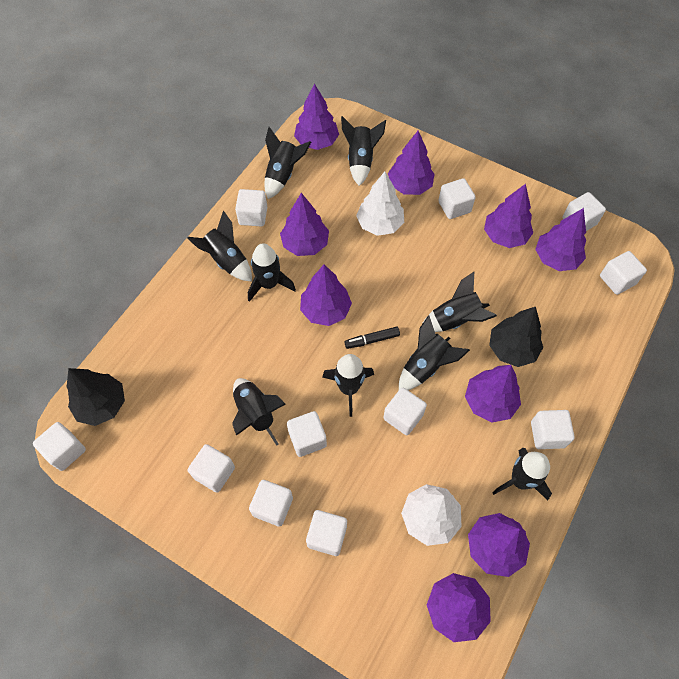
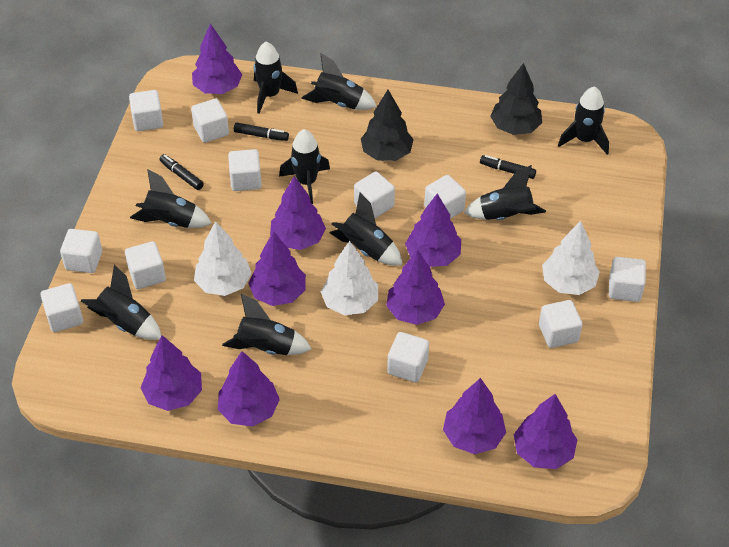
black marker: [345,327,400,349] = 1 -> [159,154,204,190] [234,123,289,141] [480,155,536,179] = 3
white tree: [356,172,404,236] [401,484,462,546] = 2 -> [194,221,252,296] [321,241,378,315] [542,221,600,295] = 3

